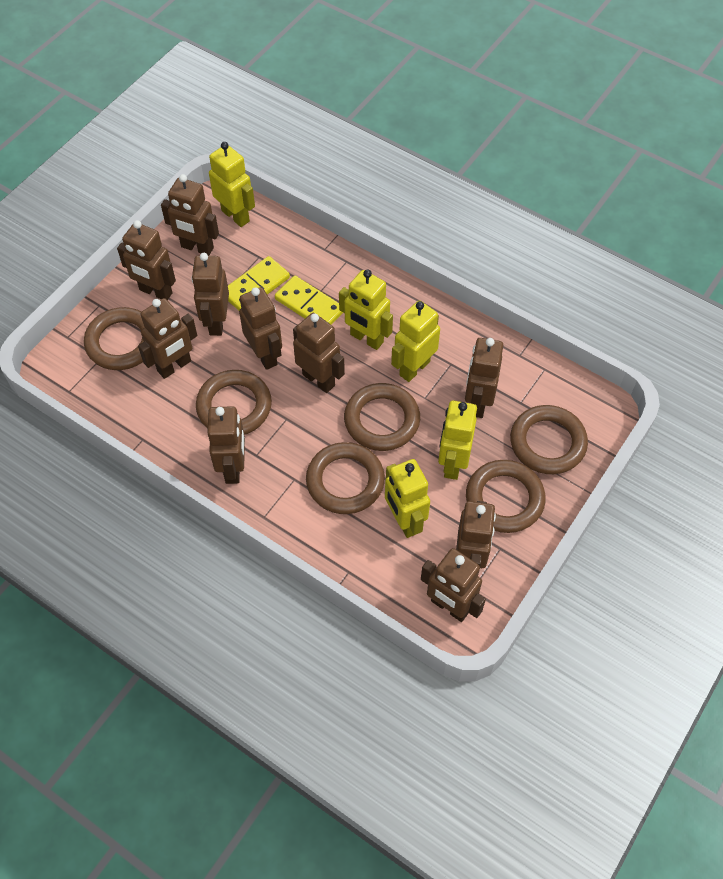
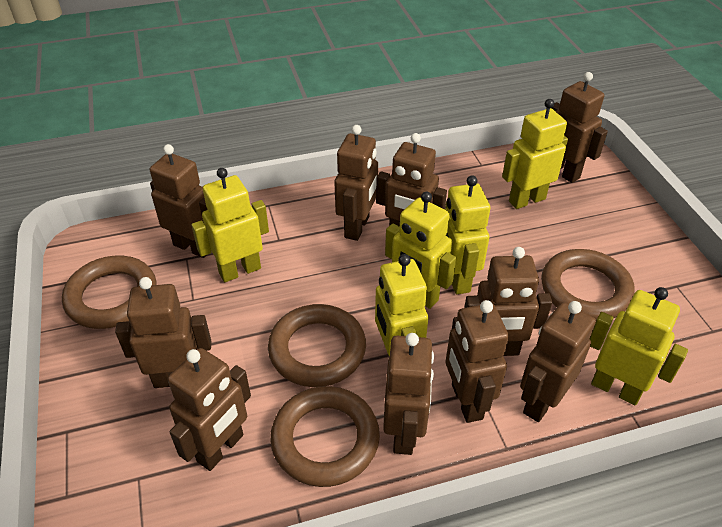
brown ring: [84,307,145,370] [196,370,272,435] [306,442,385,514] [344,383,420,451] [466,460,546,533] [510,405,588,474] = 6 -> [62,256,156,329] [268,304,366,387] [270,386,380,487] [541,249,635,320] = 4
yellow domino: [228,256,290,310] [275,276,343,325] = 2 -> none = 0
yellow robot: [209,142,255,227] [339,269,393,350] [385,459,430,538] [391,300,440,382] [438,400,477,480] = 5 -> [191,168,269,282] [375,254,428,356] [385,191,456,309] [444,175,490,294] [502,99,568,209] [590,287,688,405] = 6

